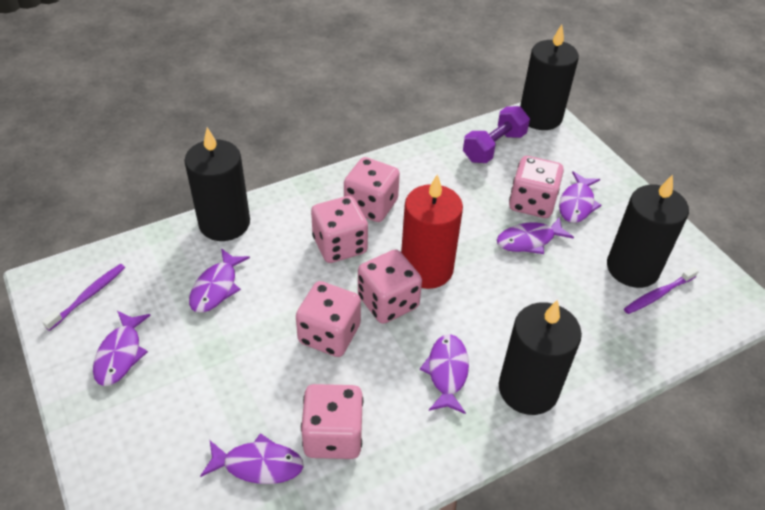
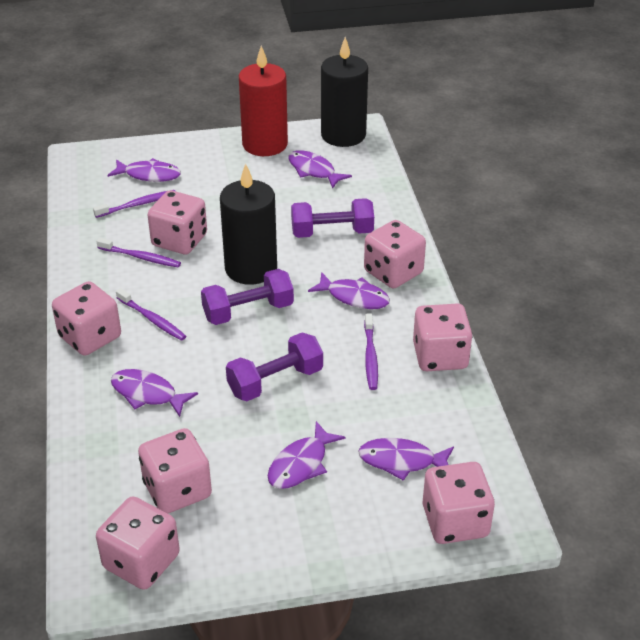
black candle: [184,127,250,241] [499,300,582,415] [520,24,579,130] [607,174,689,288] = 4 -> [220,163,277,285] [321,37,368,147] = 2
pink dice: [296,281,361,357] [301,384,363,459] [311,196,368,263] [344,157,400,222] [358,249,422,324] [509,156,564,218] = 6 -> [52,281,121,356] [96,497,180,590] [138,428,212,514] [148,190,207,254] [364,220,426,289] [413,304,473,371] [423,462,495,544] = 7
purple dumbbell: [463,106,530,163] = 1 -> [201,269,294,325] [226,333,323,401] [291,198,374,238] = 3
purple toothbrush: [42,264,125,331] [624,267,699,314] = 2 -> [93,190,175,218] [97,238,181,268] [116,288,186,341] [364,314,378,390] = 4

